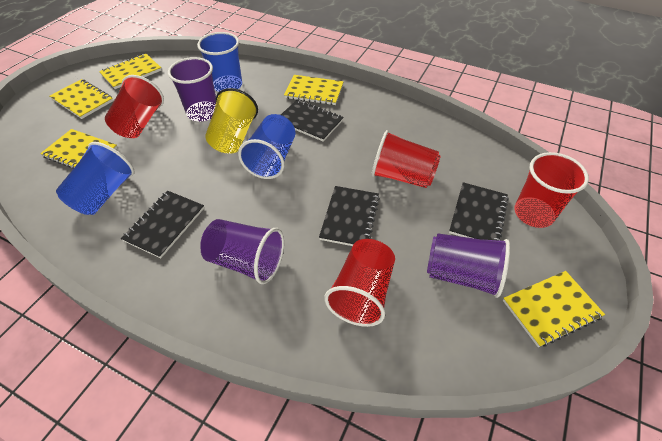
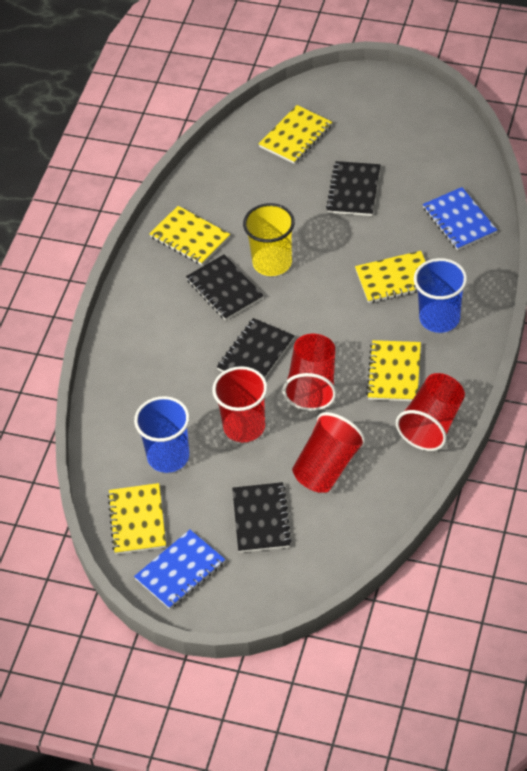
blue cup: [56,142,135,215] [197,32,242,92] [238,114,295,179] = 3 -> [134,396,190,473] [414,258,467,333] = 2
blue notebook: none = 0 -> [134,530,225,609] [423,187,497,250] = 2
purple cup: [168,57,216,121] [200,219,284,284] [427,233,510,298] = 3 -> none = 0

